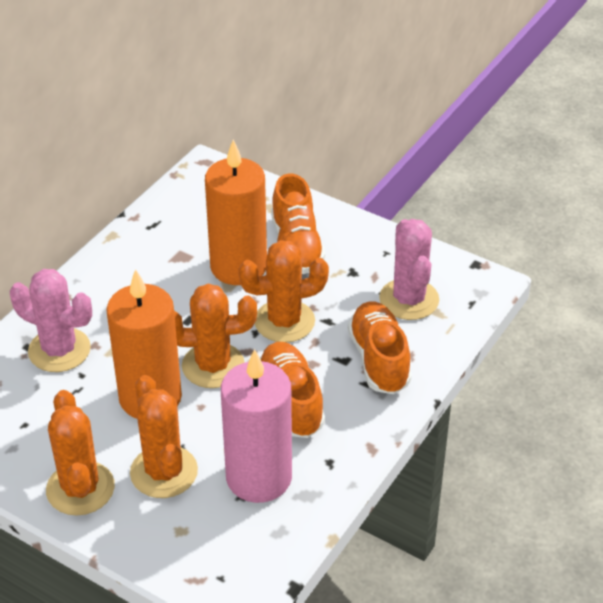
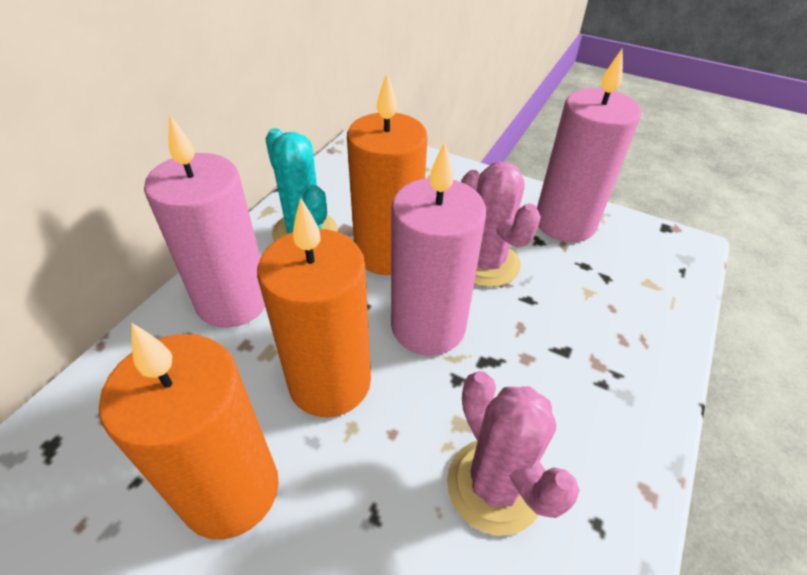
orange cactus: [46,390,115,516] [130,375,198,498] [174,284,257,388] [239,240,329,342] = 4 -> none = 0
orange candle: [106,269,182,419] [205,139,267,285] = 2 -> [99,323,279,540] [257,198,371,417] [347,73,428,275] = 3
orange shoe: [260,342,325,438] [271,173,325,274] [348,301,412,394] = 3 -> none = 0
pink candle: [221,349,292,503] = 1 -> [144,114,265,328] [391,142,486,356] [537,49,641,242] = 3
turquoise cactus: none = 0 -> [266,128,338,241] = 1

